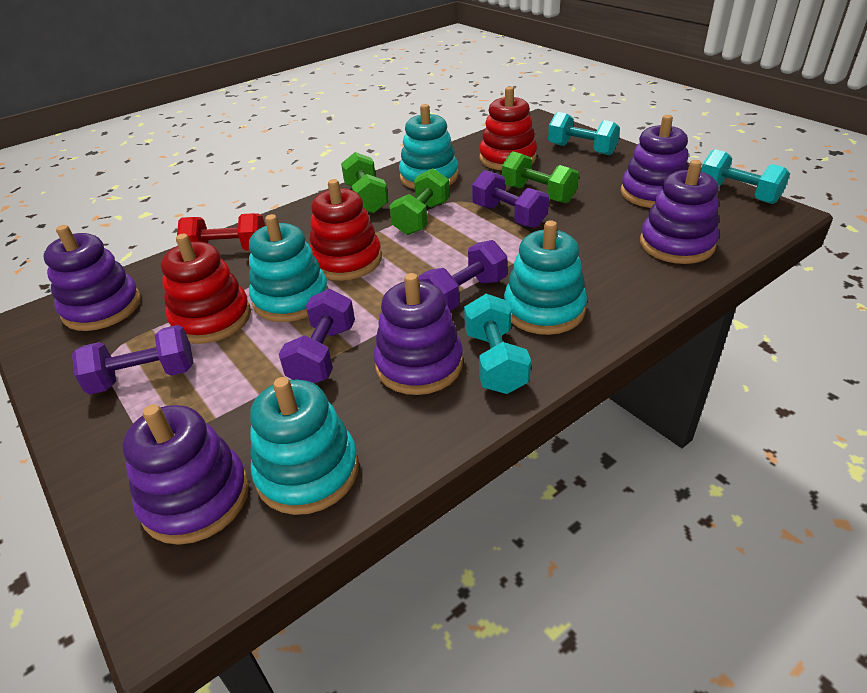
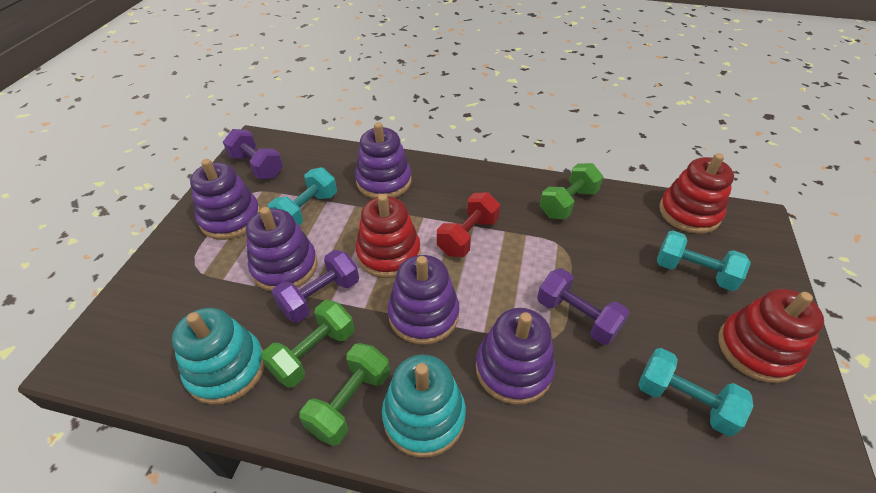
purple dumbbell: [72,325,194,395] [279,289,355,384] [418,240,507,311] [472,170,549,228] = 4 -> [223,129,283,179] [272,250,359,323] [537,268,629,345] = 3
turquoise stacking toy: [249,214,329,322] [250,377,359,515] [399,104,458,189] [504,220,587,335] = 4 -> [172,308,265,405] [382,355,466,458] = 2

